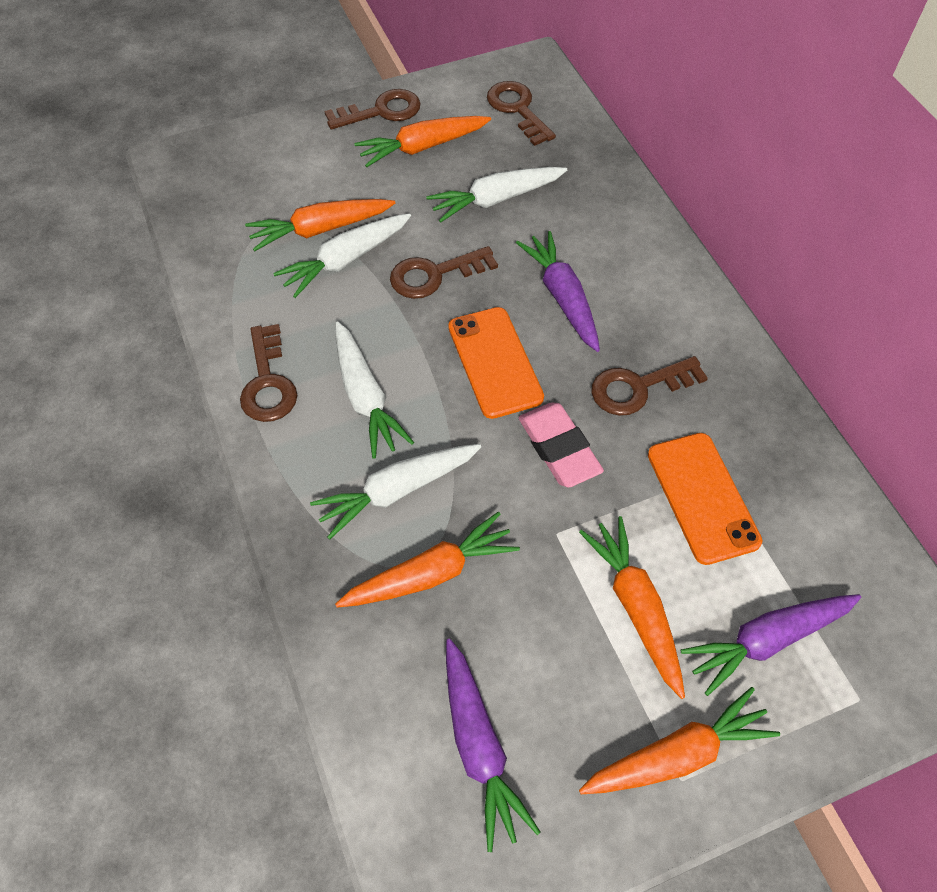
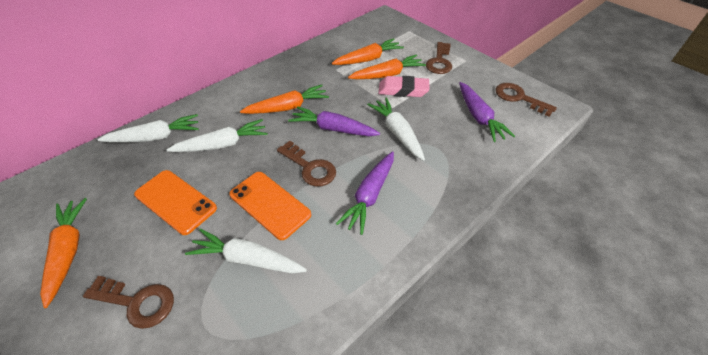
brown key: [240,324,297,422] [324,89,421,129] [390,246,498,299] [487,81,556,146] [592,356,708,416] = 5 -> [83,276,174,329] [277,141,336,187] [426,42,452,74] [495,83,557,117] = 4
orange carrot: [245,199,395,251] [335,512,520,608] [354,116,491,167] [579,516,685,699] [579,687,780,794] = 5 -> [40,198,87,308] [240,84,329,114] [332,38,404,65] [348,54,426,79] = 4

